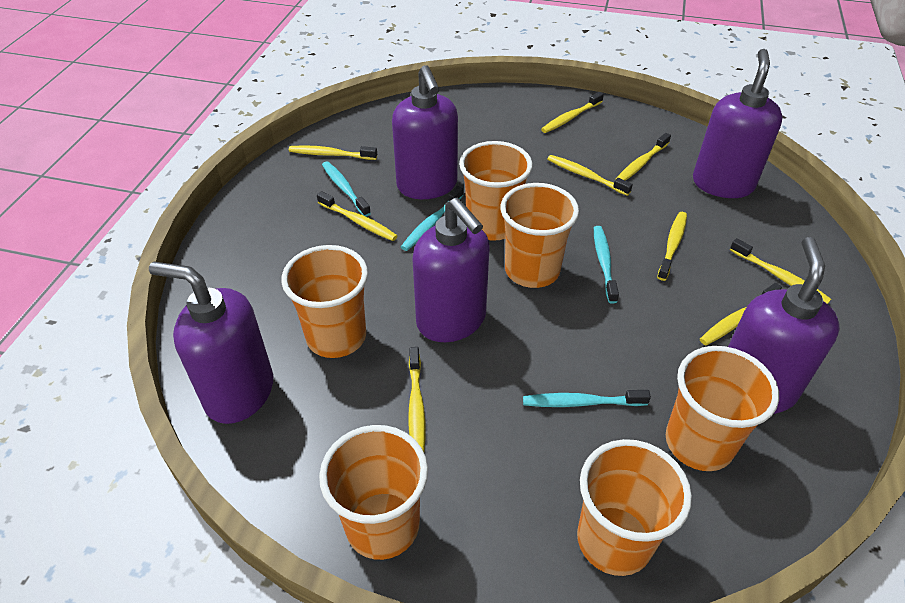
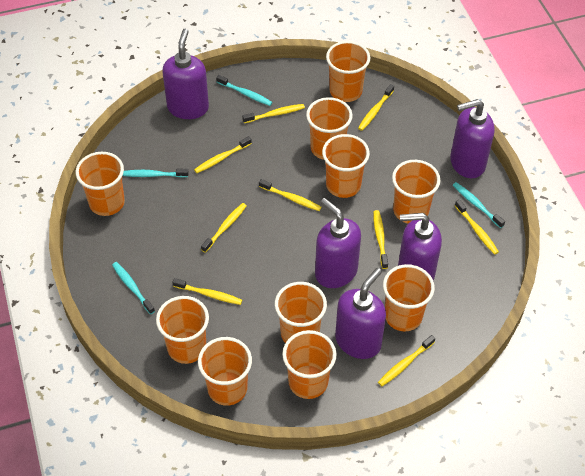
orange cup: [281,245,368,358] [319,425,428,560] [459,141,533,241] [501,183,579,288] [577,439,692,576] [666,346,779,471] = 6 -> [76,152,125,216] [156,296,209,364] [198,337,252,406] [275,282,327,343] [282,330,337,399] [306,97,353,160] [322,134,370,198] [326,41,370,102] [383,264,435,331] [392,160,440,223] = 10

